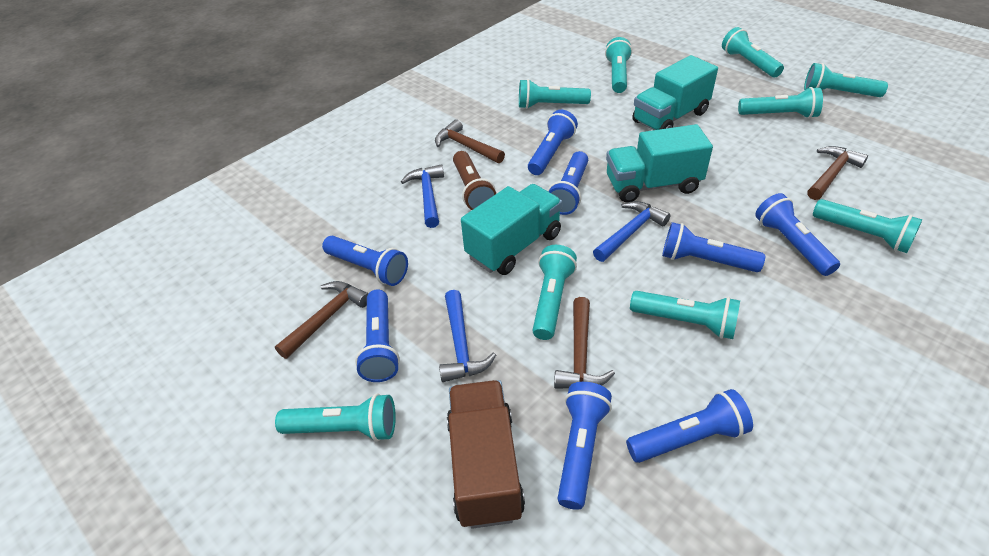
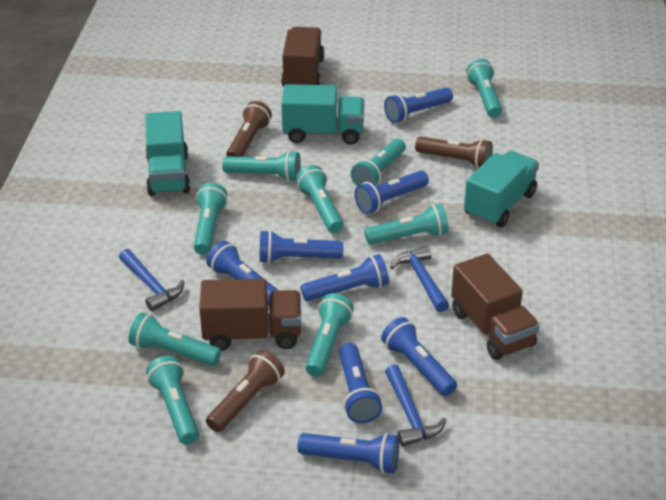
brown flashlight: [453,151,496,210] = 1 -> [206,350,285,432] [226,101,272,157] [415,137,493,169] = 3
brown hammer: [275,281,369,359] [435,119,505,163] [554,297,615,389] [807,146,868,200] = 4 -> none = 0
brown truck: [447,380,525,529] = 1 -> [199,279,301,351] [281,27,324,87] [451,254,540,360] = 3

